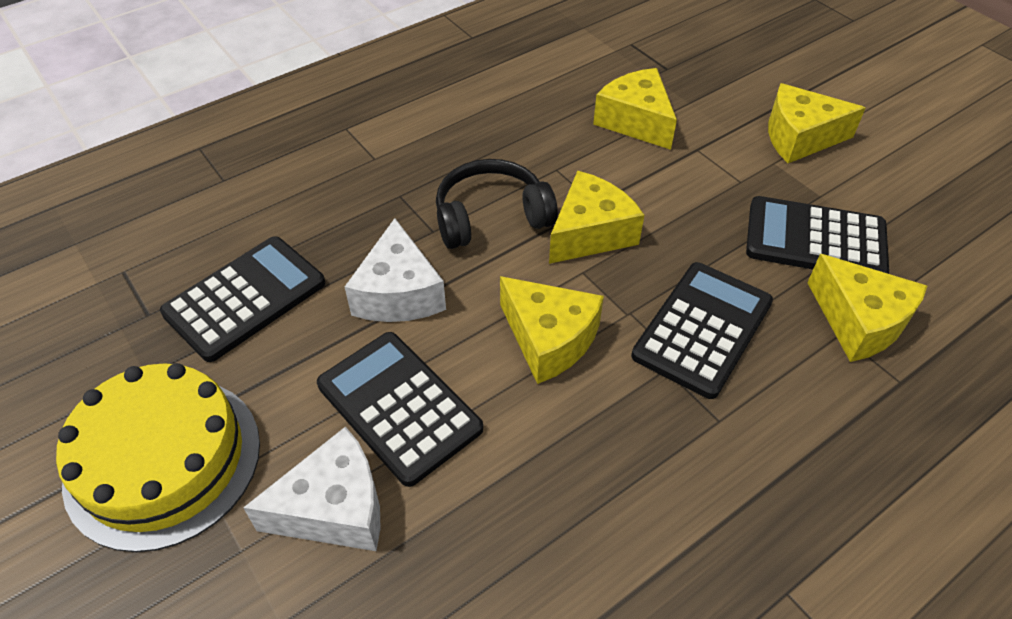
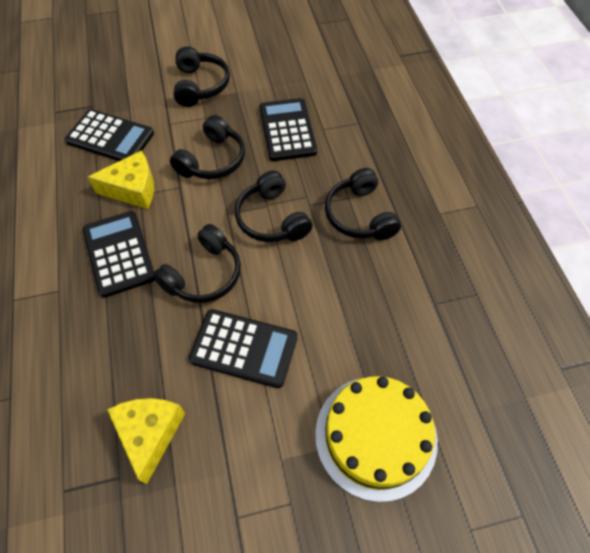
black headphones: [436,159,558,249] = 1 -> [153,224,241,303] [170,115,245,179] [174,46,230,107] [235,171,312,242] [325,168,401,240] = 5
white cheese: [243,426,381,551] [345,218,446,322] = 2 -> none = 0
yellow cheese: [500,276,604,384] [549,171,644,264] [593,68,677,150] [768,83,866,163] [807,254,927,362] = 5 -> [88,150,154,209] [107,398,185,485] = 2

